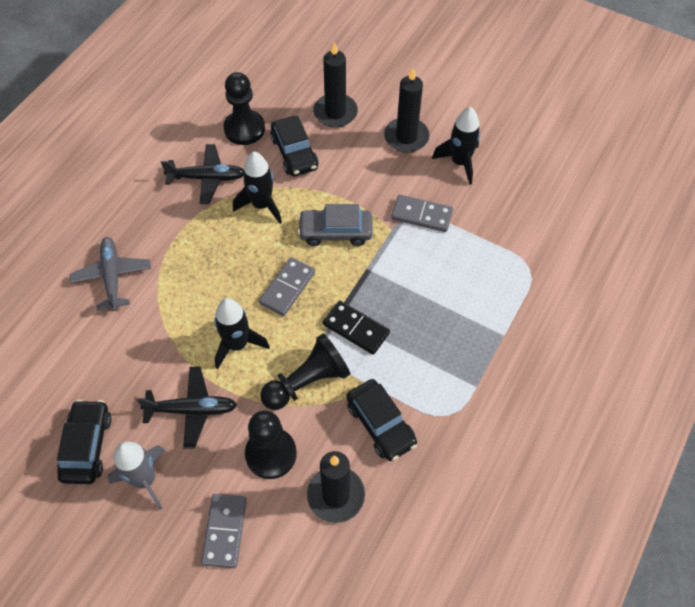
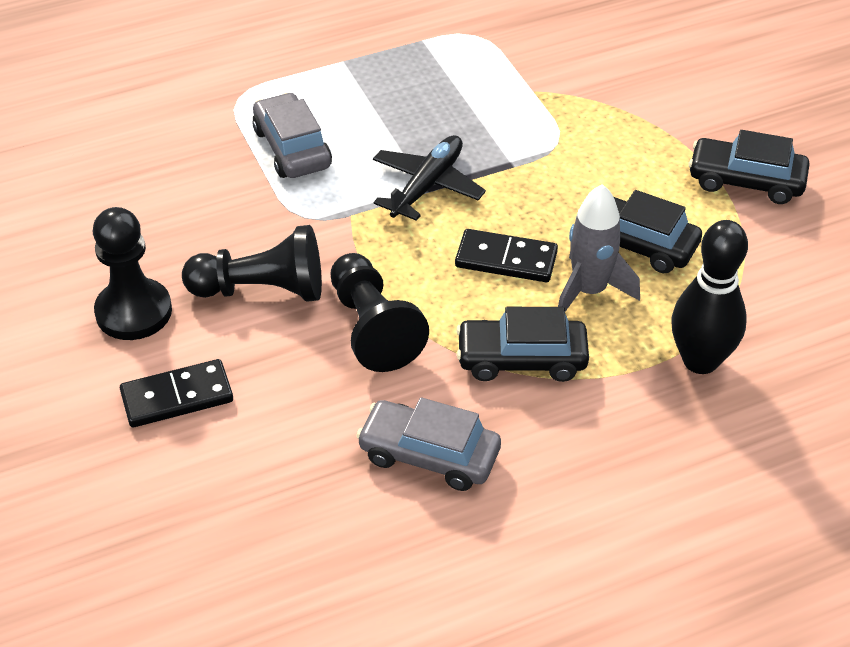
black bowling pin: none = 0 -> [671,220,748,374] = 1
black candle: [307,451,365,523] [313,42,358,128] [384,68,430,153] = 3 -> none = 0
black domino: [323,300,390,355] = 1 -> [120,359,233,428] [455,229,558,282] = 2
black plane: [137,367,237,449] [161,144,244,204] = 2 -> [373,135,486,221] = 1
black rocket: [214,298,270,369] [233,152,282,224] [432,107,481,185] = 3 -> none = 0
grey car: [298,204,373,246] = 1 -> [252,92,332,178] [356,397,501,491] = 2
grey domino: [201,494,247,568] [259,257,315,316] [391,195,453,232] = 3 -> none = 0
grey plane: [70,237,151,311] = 1 -> none = 0

